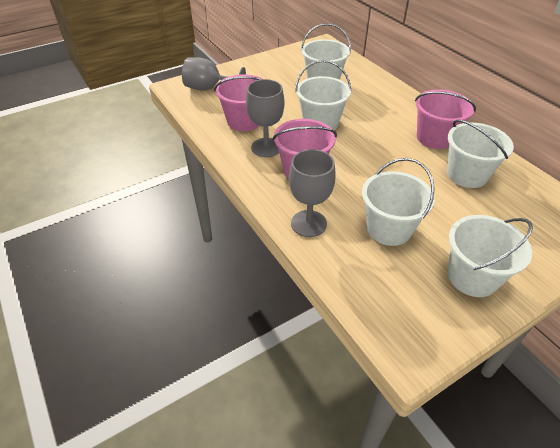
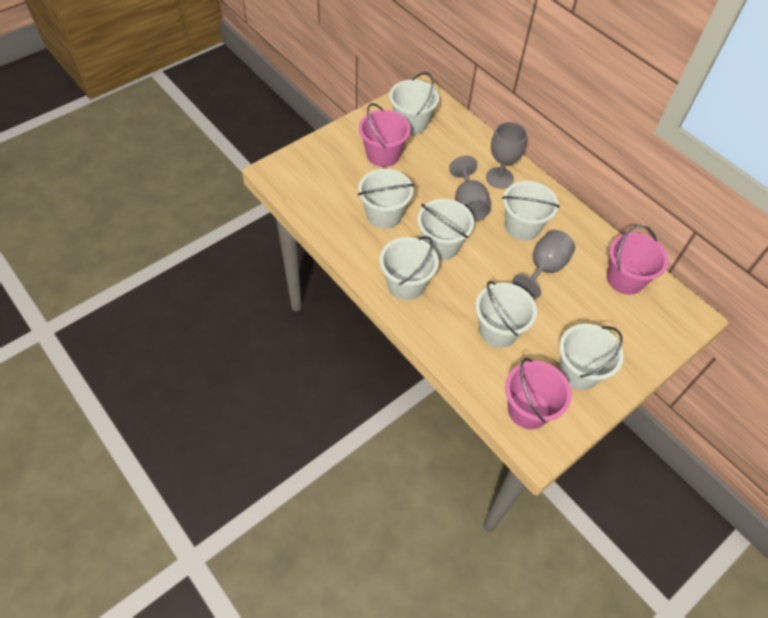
white bucket: [295,60,351,130] [301,23,351,80] [362,158,435,246] [447,119,514,188] [448,215,533,297] = 5 -> [358,169,414,229] [379,236,439,300] [389,72,439,135] [417,199,474,260] [475,281,537,348] [502,181,560,241] [559,324,624,390] = 7

